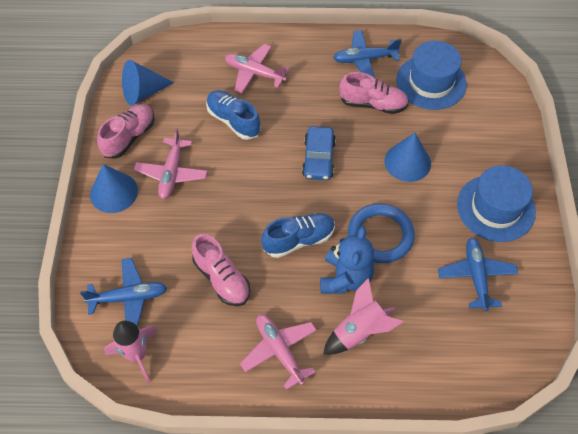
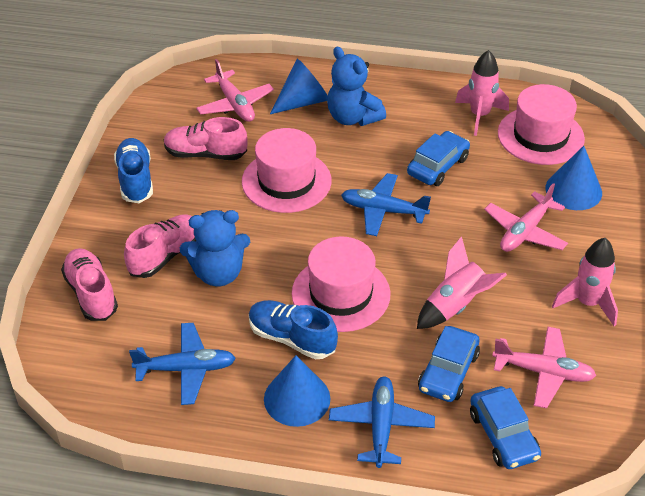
blue car: [302,126,336,180] = 1 -> [407,131,470,186] [418,326,480,402] [470,386,541,469] = 3
blue hat: [396,41,467,110] [457,165,536,242] = 2 -> none = 0
blue ring: [348,203,415,263] = 1 -> none = 0
blue teddy bear: [320,226,374,294] = 1 -> [180,210,250,287] [327,47,386,126] = 2
pink hat: none = 0 -> [242,128,332,213] [292,236,390,332] [498,84,585,165] = 3
pink rocket: [104,321,158,383] [323,278,403,354] = 2 -> [417,236,507,329] [455,50,509,136] [552,238,618,326] = 3

